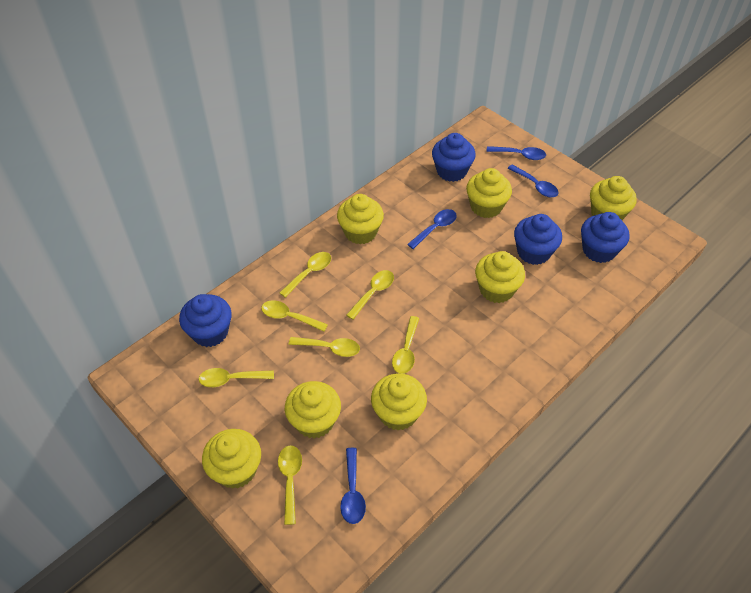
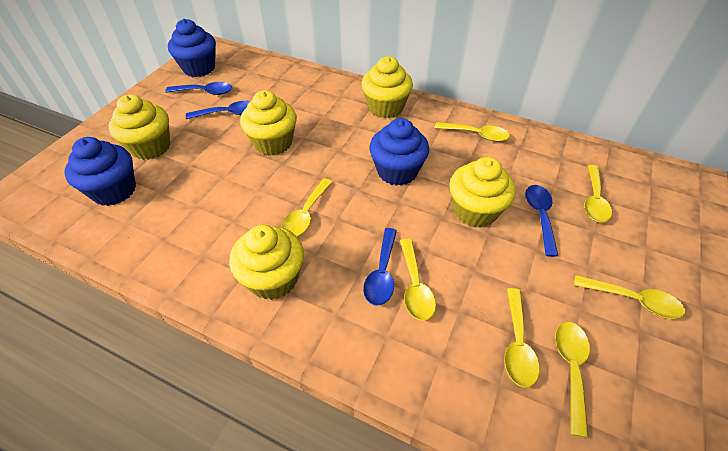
blue cupcake: [179,294,232,347] [432,133,476,182] [514,214,562,265] [581,212,630,263] = 4 -> [64,137,136,206] [168,19,216,77] [370,118,429,186] = 3
yellow cupcake: [202,429,261,489] [285,381,341,439] [337,194,384,244] [371,374,427,431] [466,168,512,218] [475,251,525,303] [590,176,637,220] = 7 -> [108,94,170,160] [229,225,304,300] [240,90,297,156] [361,56,413,118] [449,157,516,227] = 5

